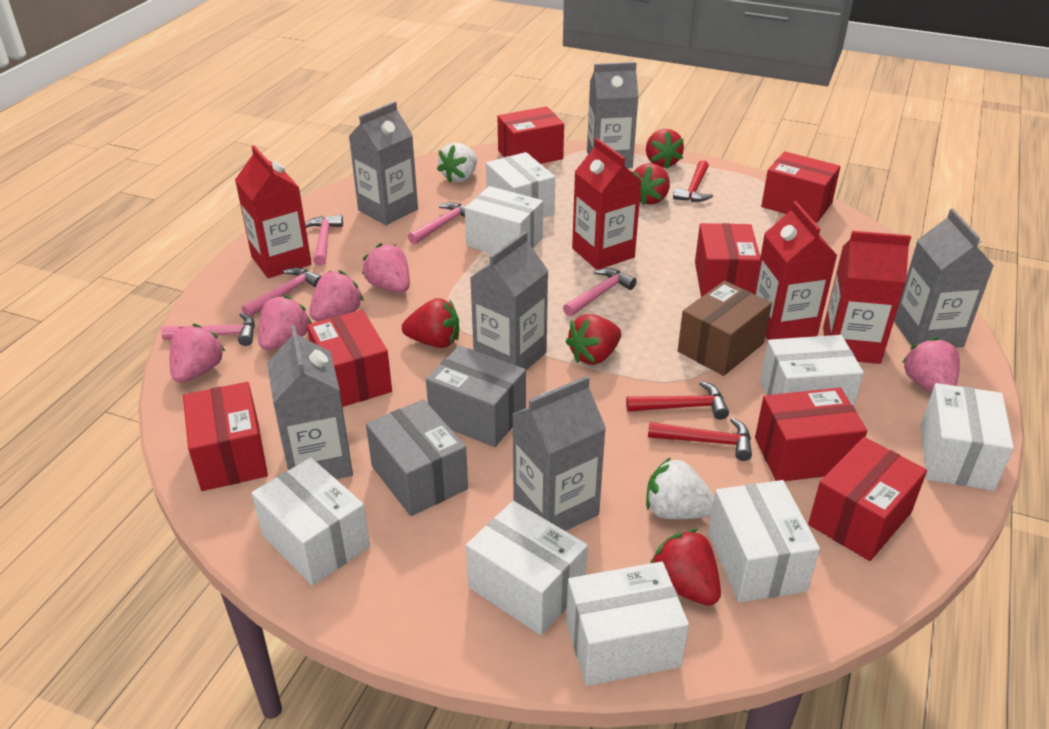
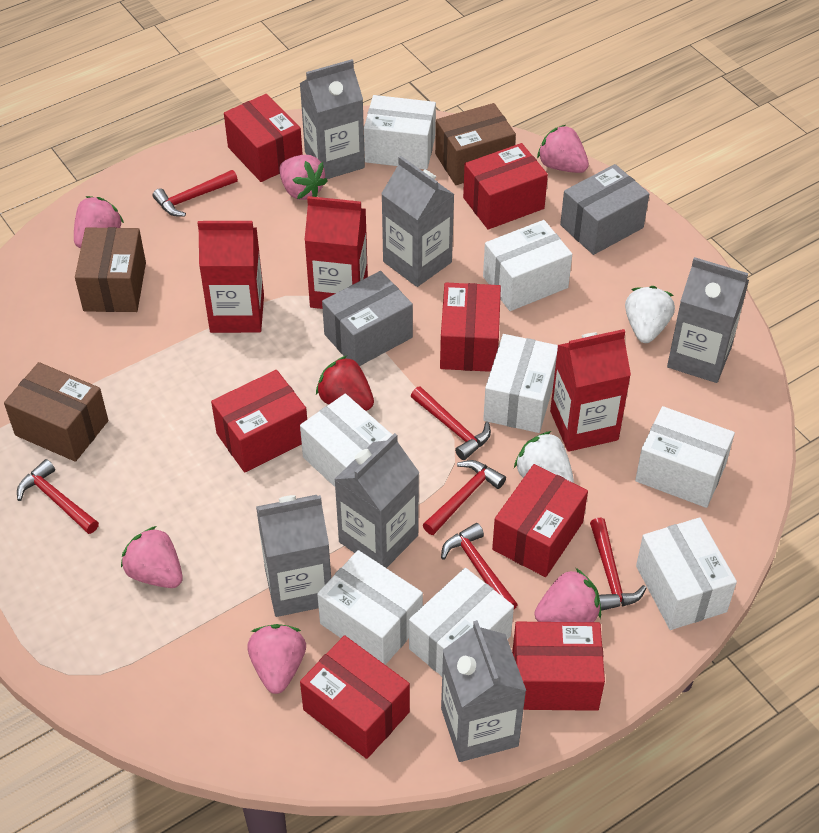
brown box: [678,281,772,376] = 1 -> [4,362,108,462] [75,227,146,312] [435,103,516,185] = 3
pink hammer: [161,313,255,346] [242,268,321,317] [305,215,343,266] [408,202,466,244] [563,268,637,317] = 5 -> none = 0
pink strawberry: [170,324,226,383] [258,295,312,350] [309,270,364,321] [362,243,410,293] [902,337,960,394] = 5 -> [74,196,124,248] [121,526,183,588] [247,624,306,694] [279,155,328,200] [534,568,601,622] [537,125,589,173] = 6
red carton: [235,145,312,278] [572,138,642,270] [754,201,838,340] [823,231,911,364] = 4 -> [198,221,264,333] [304,196,368,309] [550,329,631,452] = 3
red hammer: [626,381,729,420] [648,418,752,461] [673,160,713,202] = 3 -> [17,459,99,534] [153,170,238,216] [411,386,491,460] [423,460,506,535] [441,523,518,609] [590,517,647,611] = 6
red strawberry: [402,298,459,348] [565,314,621,365] [632,163,670,205] [646,129,684,169] [650,529,721,606] = 5 -> [316,356,374,411] = 1

